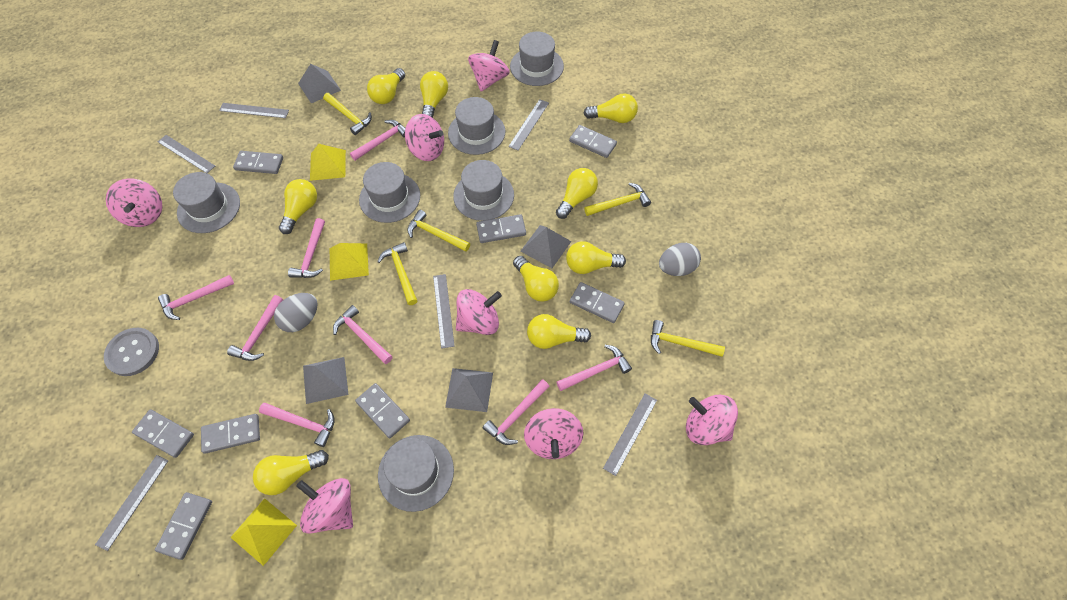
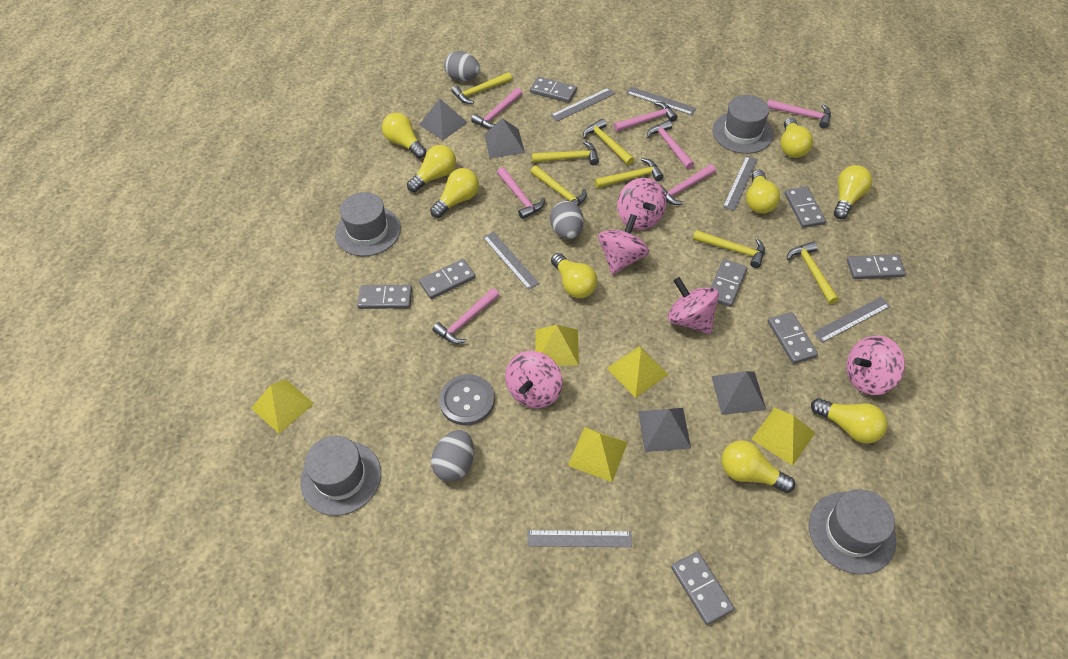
grey egg: [274,293,318,332] [659,243,701,276] = 2 -> [431,430,474,482] [444,51,480,81] [550,201,583,239] = 3
grey hat: [173,172,240,233] [359,162,420,223] [378,435,454,512] [448,97,505,155] [453,160,514,221] [510,32,564,86] = 6 -> [300,436,381,516] [335,192,401,256] [712,95,774,154] [809,489,897,574] = 4
pink hammer: [158,275,234,320] [227,295,283,361] [259,403,335,447] [288,218,325,278] [333,305,393,364] [350,120,405,161] [483,379,550,445] [556,345,632,391] = 8 -> [432,288,499,344] [471,88,522,129] [497,167,545,219] [614,102,678,132] [647,120,694,169] [660,164,716,205] [767,99,831,128] = 7
pink spinning top: [106,178,162,227] [296,478,353,534] [405,114,444,161] [456,289,502,335] [468,40,510,91] [524,408,584,459] [686,395,738,445] = 7 -> [505,351,563,408] [598,214,649,275] [617,178,666,230] [668,277,719,334] [846,335,905,395] = 5
yellow hammer: [323,93,372,135] [377,242,417,305] [407,210,470,252] [584,183,651,216] [651,320,725,357] = 5 -> [451,72,512,104] [530,165,587,206] [532,141,599,165] [583,118,634,165] [595,158,664,188] [693,230,765,268] [787,241,839,304] = 7
yellow pyramid: [230,498,297,566] [310,144,346,181] [330,243,369,281] = 3 -> [251,379,314,434] [535,325,579,366] [568,427,628,482] [607,346,669,398] [751,407,816,466] = 5

